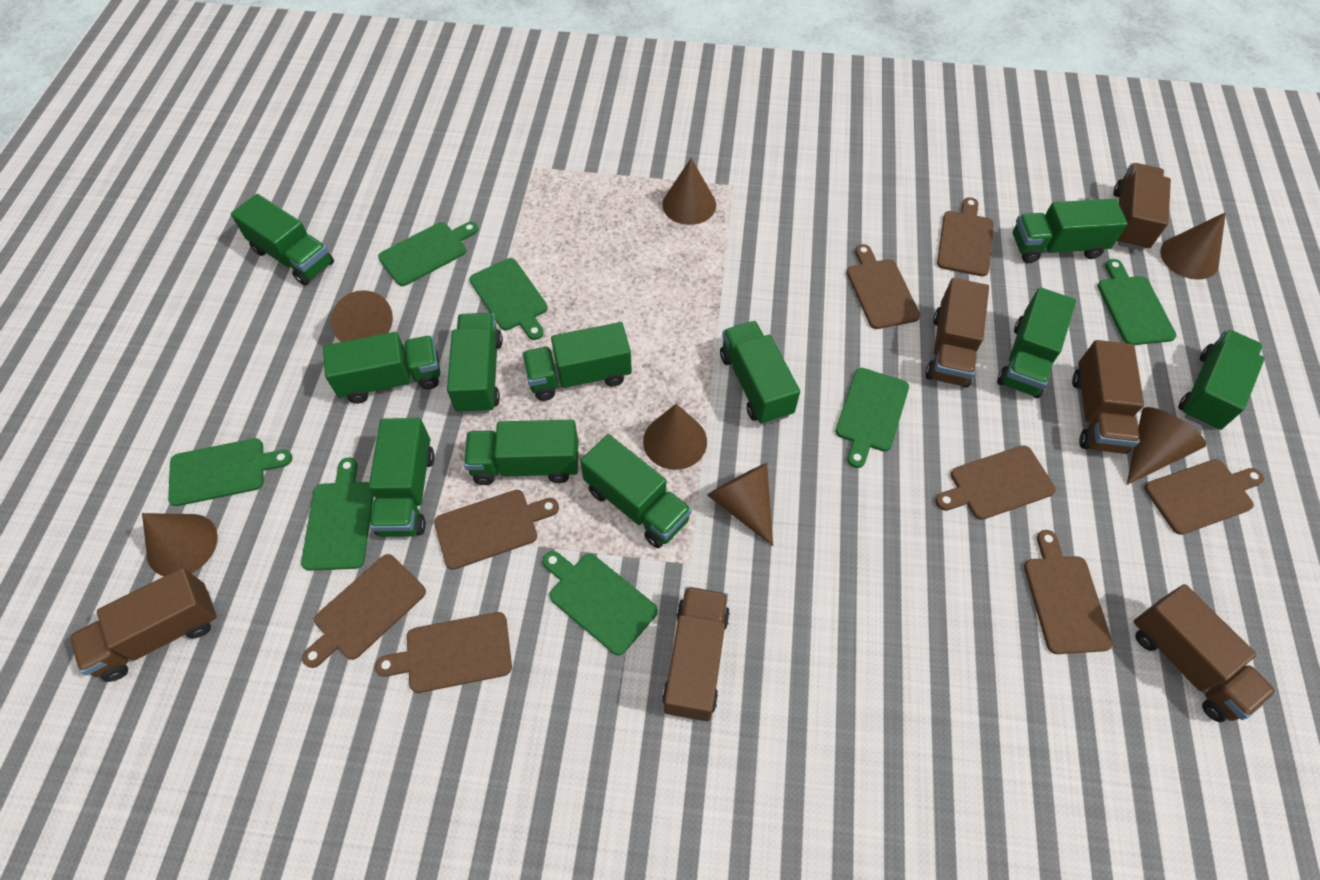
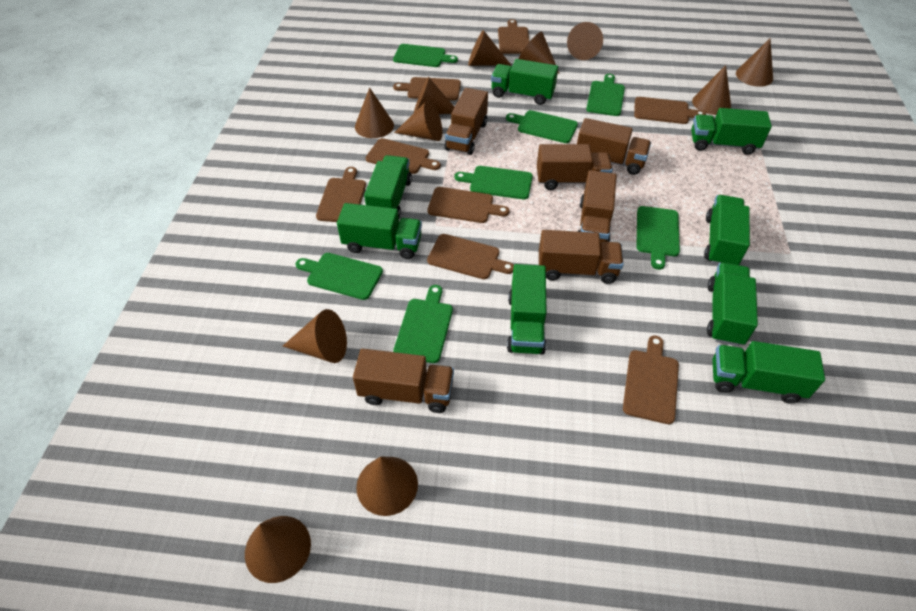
brown cone: [142,513,218,576] [331,290,393,342] [643,404,707,470] [662,158,716,225] [707,463,773,546] [1126,407,1206,485] [1160,212,1226,279] = 7 -> [245,516,311,583] [283,309,347,363] [355,87,394,138] [356,457,418,516] [394,100,442,141] [414,77,454,114] [468,30,511,66] [518,31,560,74] [567,22,603,60] [692,65,731,115] [736,39,773,87] = 11
green truck: [231,194,334,285] [323,332,440,404] [369,418,435,537] [447,313,503,414] [464,420,578,485] [522,322,632,401] [580,434,692,548] [720,321,800,425] [997,287,1076,398] [1013,199,1128,263] [1178,329,1265,430] = 11 -> [337,203,422,259] [364,155,412,217] [491,59,558,105] [507,264,547,355] [691,108,772,155] [704,195,750,265] [707,263,758,346] [712,341,825,404] = 8

